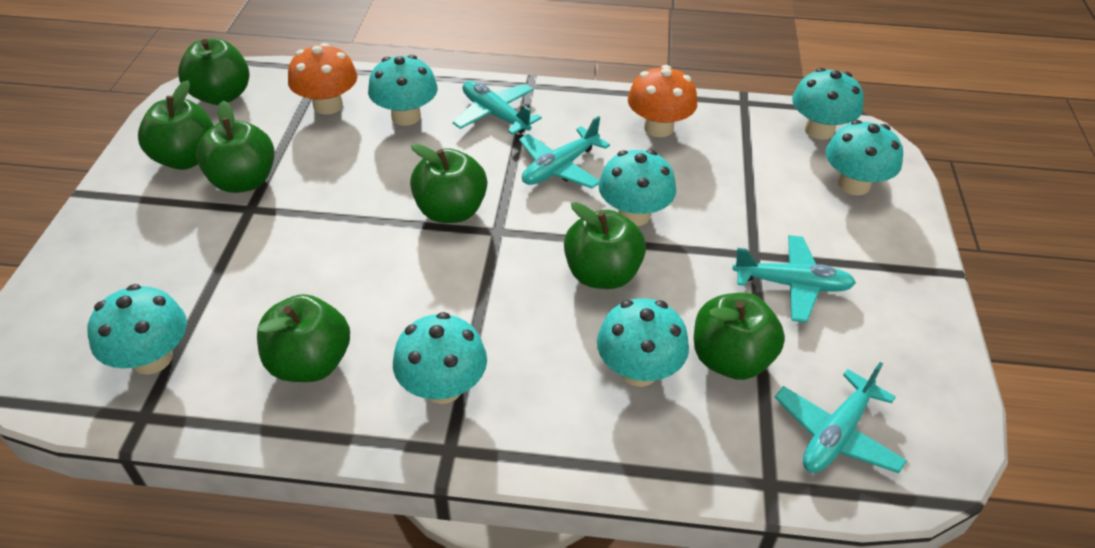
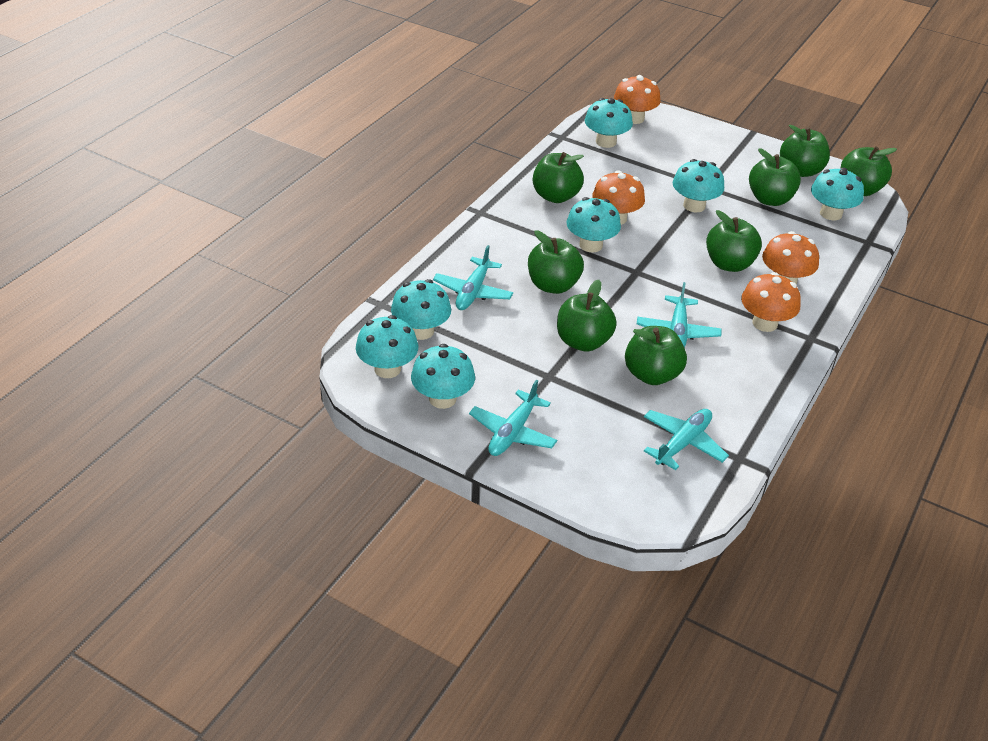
green apple: [138,80,214,170] [178,38,249,105] [196,101,275,193] [257,294,350,382] [410,143,487,223] [564,202,646,289] [694,293,785,380] = 7 -> [528,230,584,294] [533,152,584,203] [557,280,617,351] [625,326,687,385] [706,210,762,272] [749,148,801,206] [780,125,830,177] [841,146,897,196] = 8
orange mushroom: [288,43,357,115] [628,65,697,137] = 2 -> [592,170,645,225] [614,75,661,124] [741,272,801,332] [762,231,819,284] = 4

